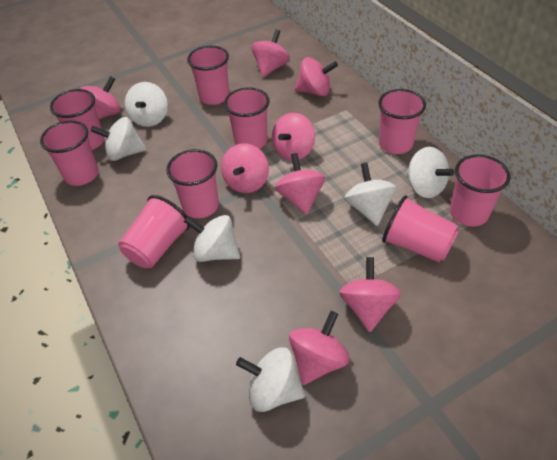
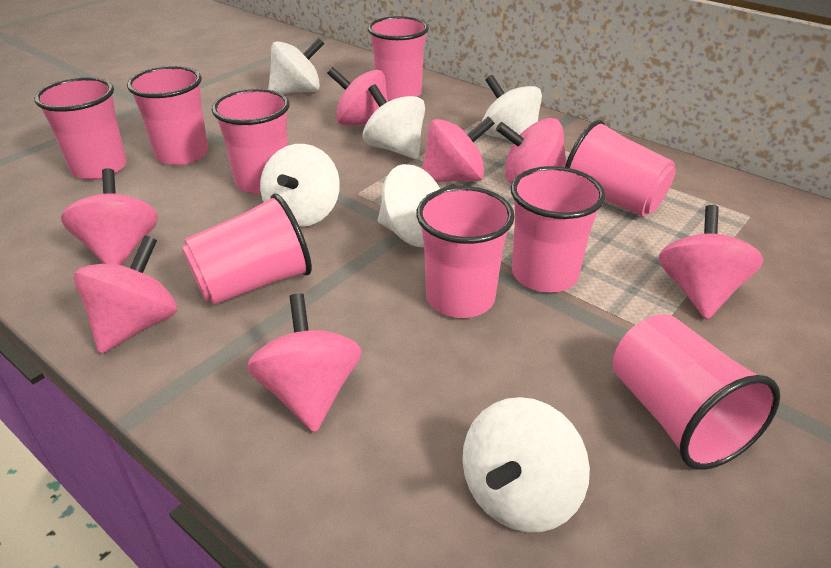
pink spinning top: [80,76,121,120] [221,144,269,193] [252,29,290,77] [272,113,315,161] [275,153,325,215] [289,311,350,385] [294,57,338,96] [339,257,401,332] = 8 -> [61,168,158,265] [74,235,177,354] [247,293,362,433] [327,67,388,125] [422,116,495,182] [496,118,567,184] [658,205,763,320] = 7

